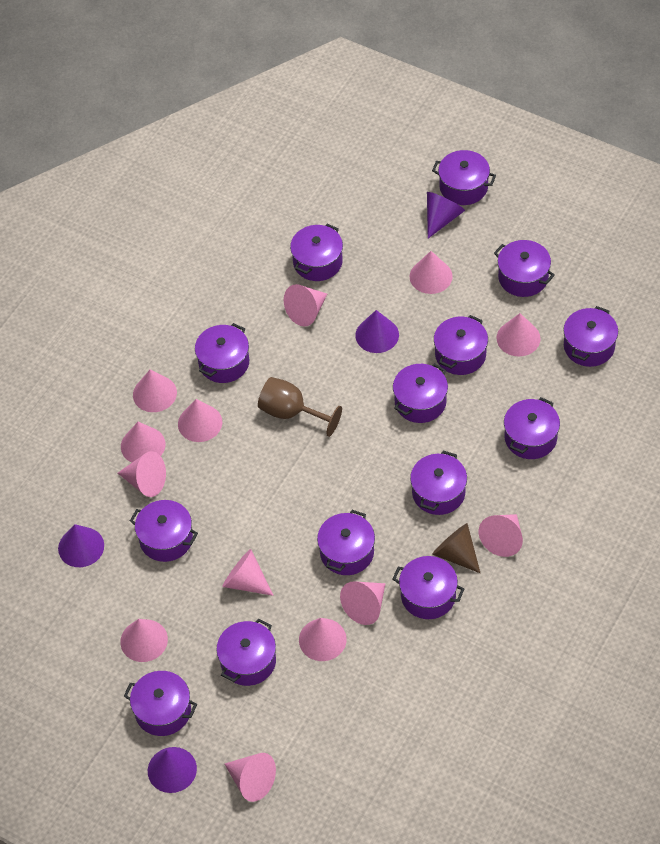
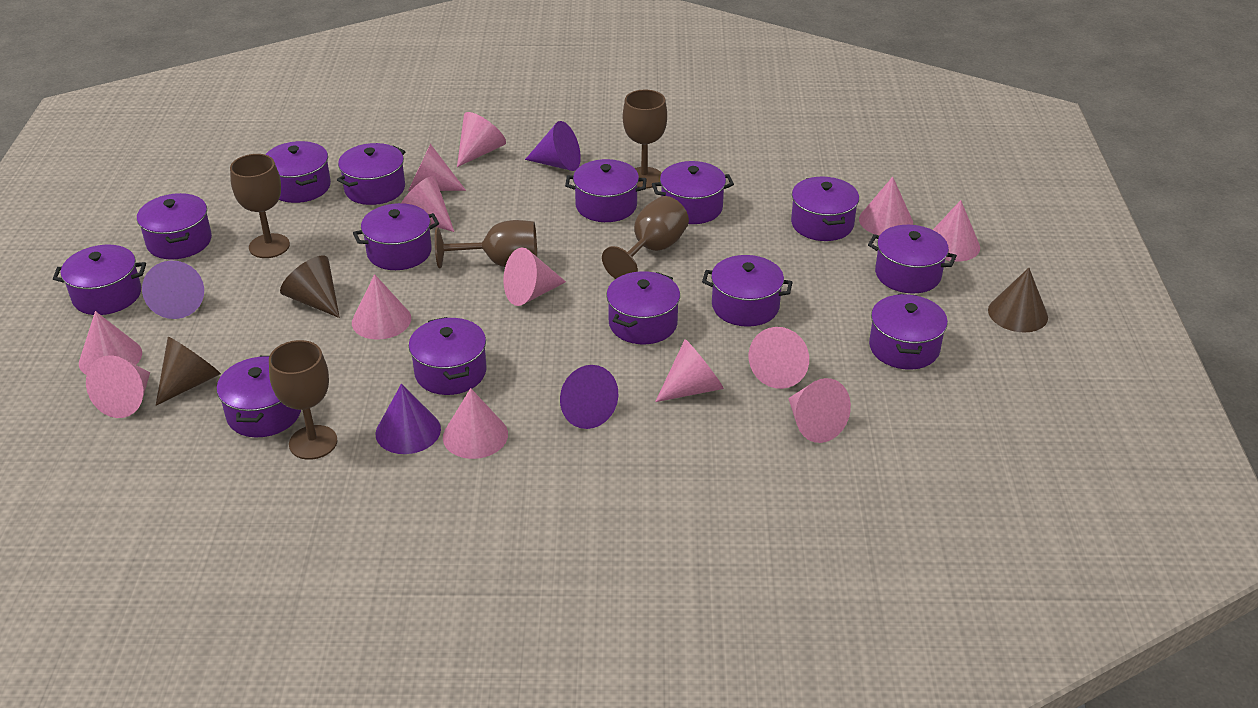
brown cone: [432,523,480,573] = 1 -> [156,337,221,406] [280,256,340,318] [988,268,1048,332] = 3
brown goblet: [258,377,342,437] = 1 -> [230,154,290,258] [269,340,337,460] [435,220,537,268] [602,196,689,279] [623,90,667,189] = 5

